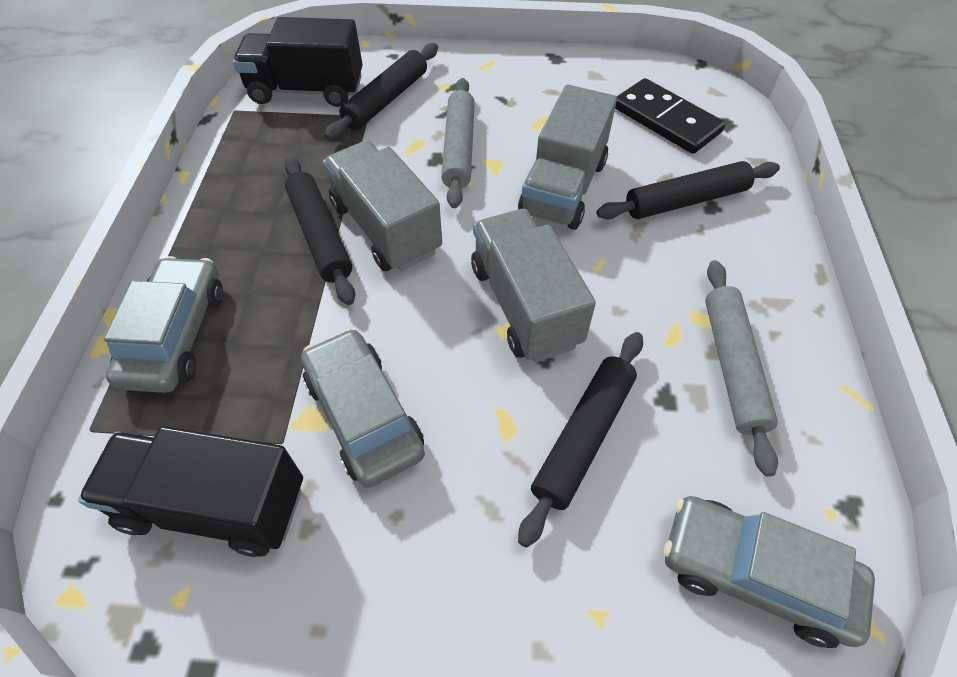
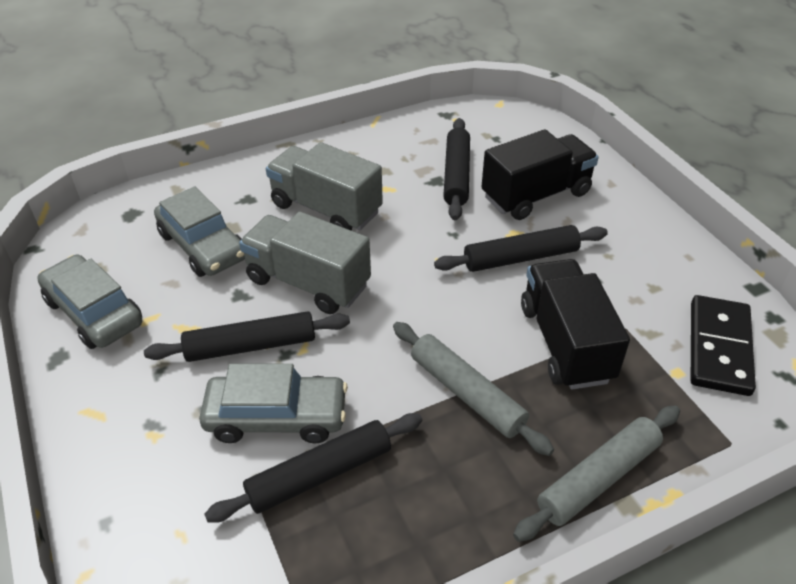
grey truck: [323,140,442,271] [471,209,596,362] [518,85,617,230] = 3 -> [239,212,371,314] [266,142,383,231] = 2

